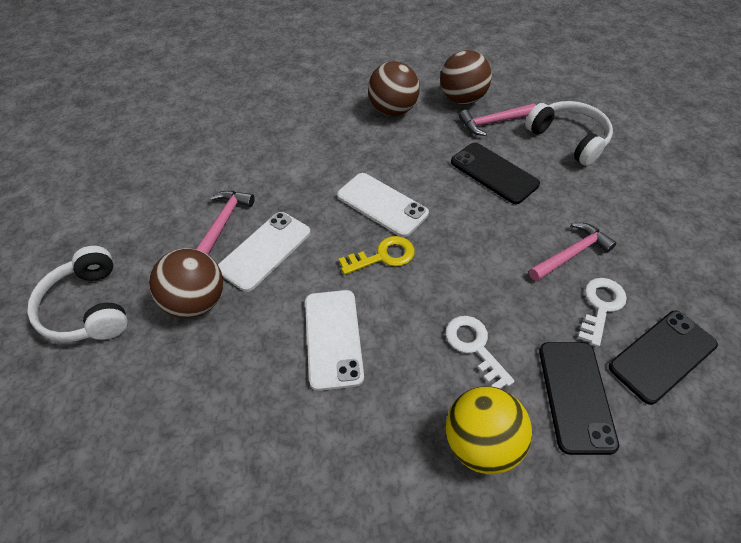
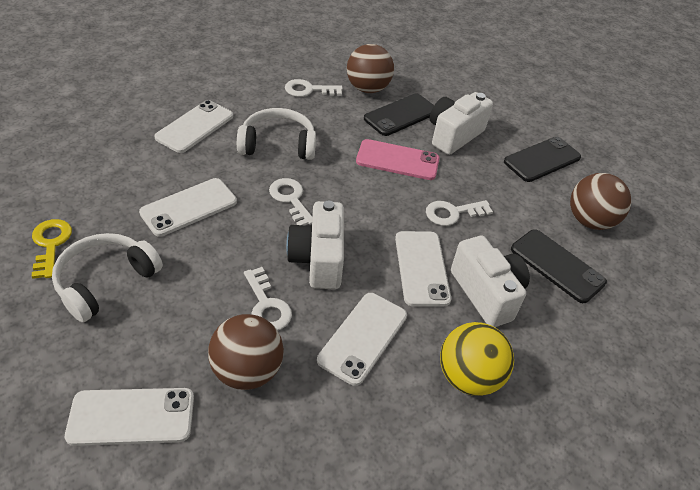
pink hammer: [196,191,255,255] [459,103,536,136] [529,223,616,281] = 3 -> none = 0
pink phone: none = 0 -> [356,139,440,180] = 1
white camera: none = 0 -> [286,201,344,289] [430,92,493,155] [451,236,530,327] = 3
white key: [446,316,515,389] [578,278,627,347] = 2 -> [244,267,292,330] [269,178,312,225] [285,79,343,97] [426,200,493,226] = 4
white phone: [218,212,311,292] [305,290,364,391] [337,173,429,237] = 3 -> [65,388,194,446] [139,178,237,237] [154,100,233,153] [317,293,407,386] [395,231,451,306] = 5

